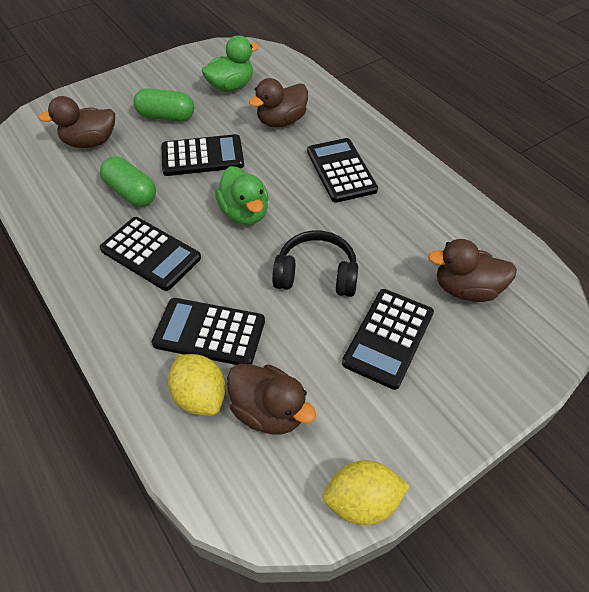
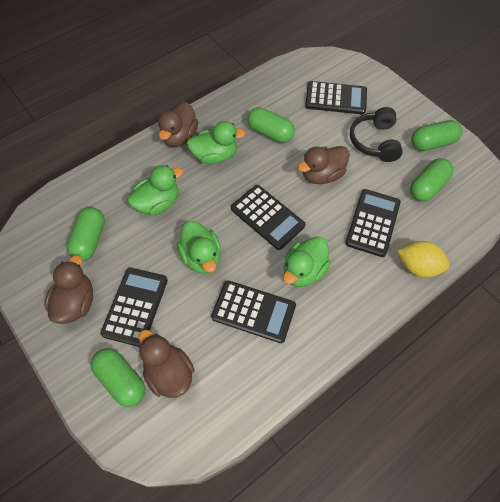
green capsule: [100,156,156,206] [133,88,194,122] = 2 -> [67,207,105,261] [91,348,145,407] [247,107,295,143] [410,158,453,202] [411,120,462,151] = 5
green duck: [202,35,259,92] [215,166,269,225] = 2 -> [127,165,183,216] [177,221,221,274] [187,121,246,164] [283,236,331,287] = 4
yellow lemon: [168,354,226,416] [322,460,410,526] = 2 -> [397,241,450,277] = 1

